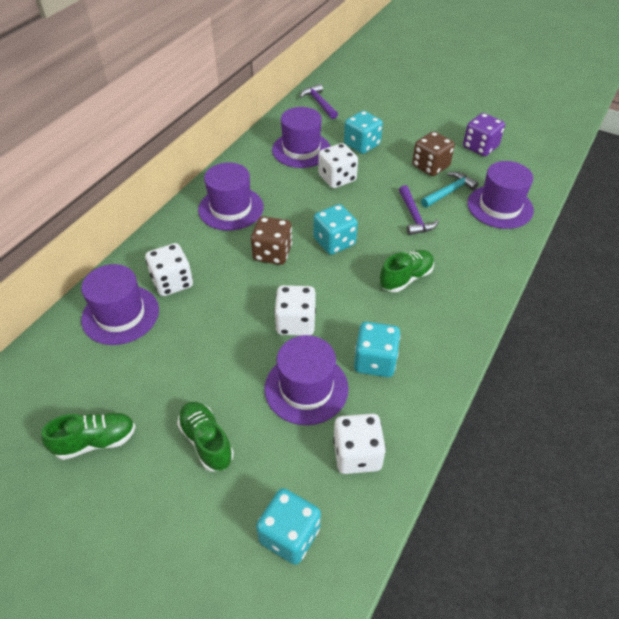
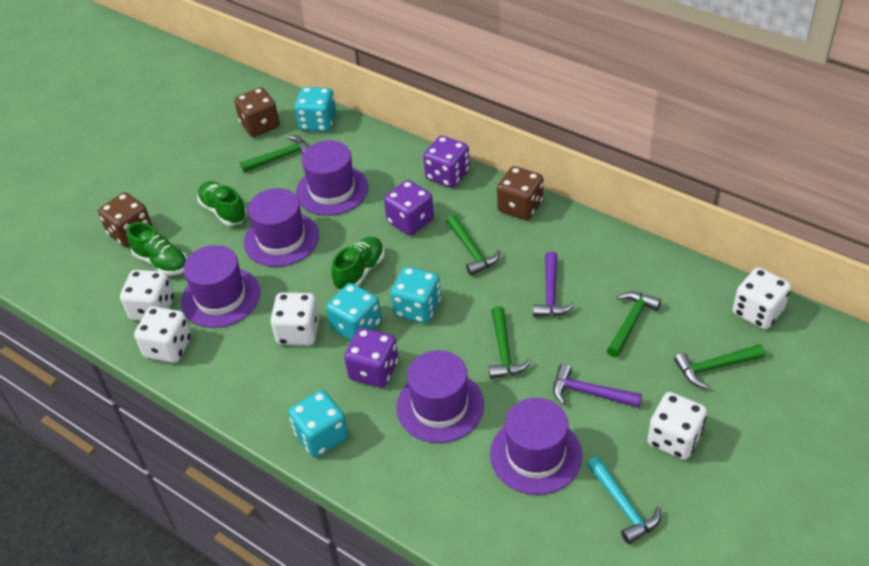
brown dice: [251,216,292,265] [412,131,455,176] = 2 -> [98,192,153,247] [234,87,280,137] [497,166,543,220] = 3
green hammer: none = 0 -> [240,136,309,172] [446,215,501,276] [489,306,531,379] [607,292,661,357] [674,344,765,389] = 5
purple dice: [463,113,505,156] = 1 -> [344,328,398,388] [384,180,434,236] [423,136,470,188] = 3
white dice: [145,243,193,296] [274,285,316,336] [318,143,358,188] [333,413,386,474] = 4 -> [120,270,174,321] [134,306,192,363] [270,293,320,346] [647,392,707,460] [733,267,791,330] = 5

